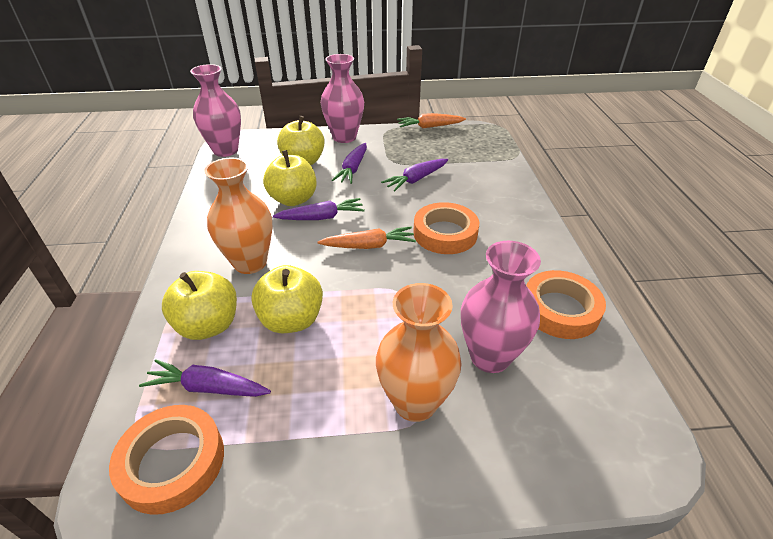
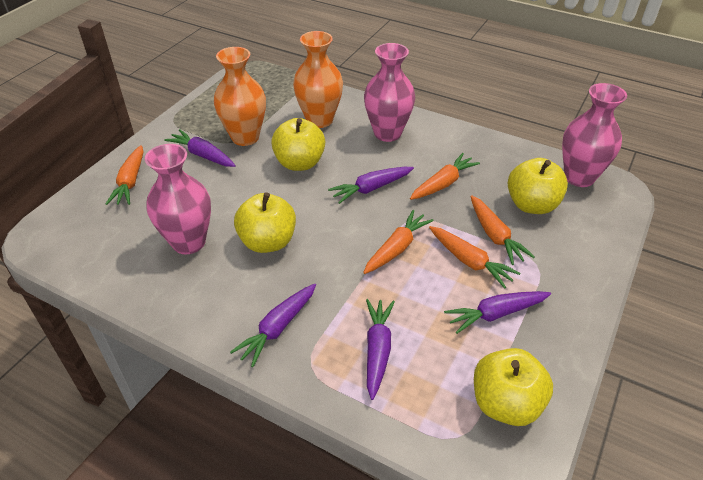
orange carrot: [318,226,416,249] [397,113,466,128] = 2 -> [106,145,143,205] [363,210,434,274] [410,153,480,200] [429,226,520,289] [470,195,535,265] = 5
orange tape: [109,405,224,515] [413,202,479,254] [526,270,606,339] = 3 -> none = 0
purple carrot: [139,360,271,397] [273,198,365,220] [332,143,367,184] [381,159,448,191] = 4 -> [164,129,236,167] [230,284,316,367] [328,167,414,204] [366,299,395,400] [444,291,551,334] = 5

